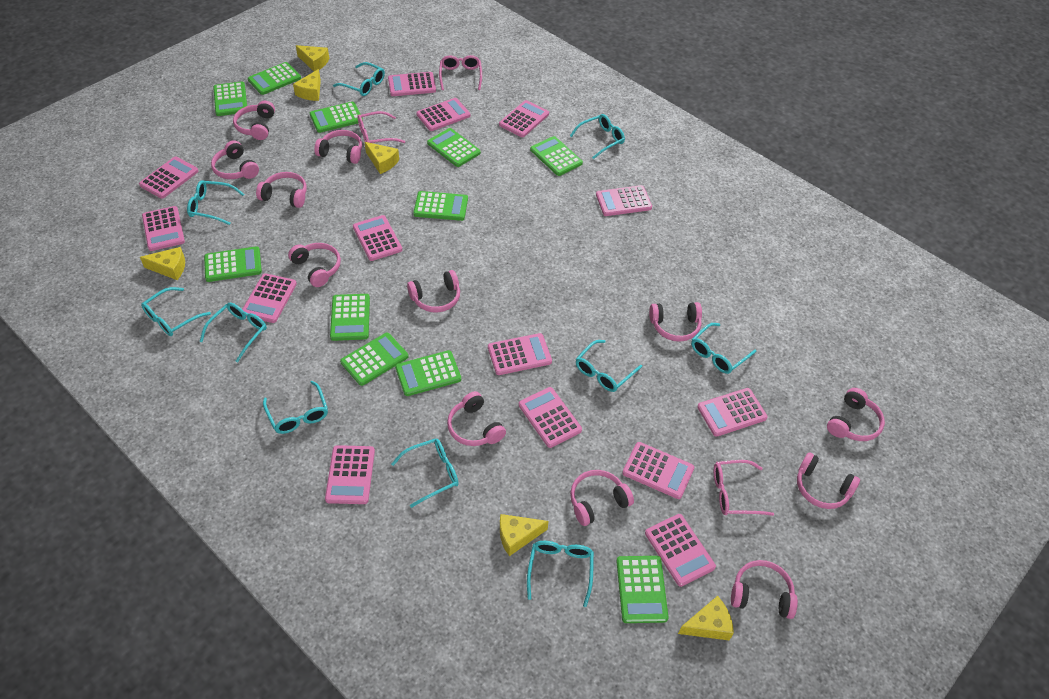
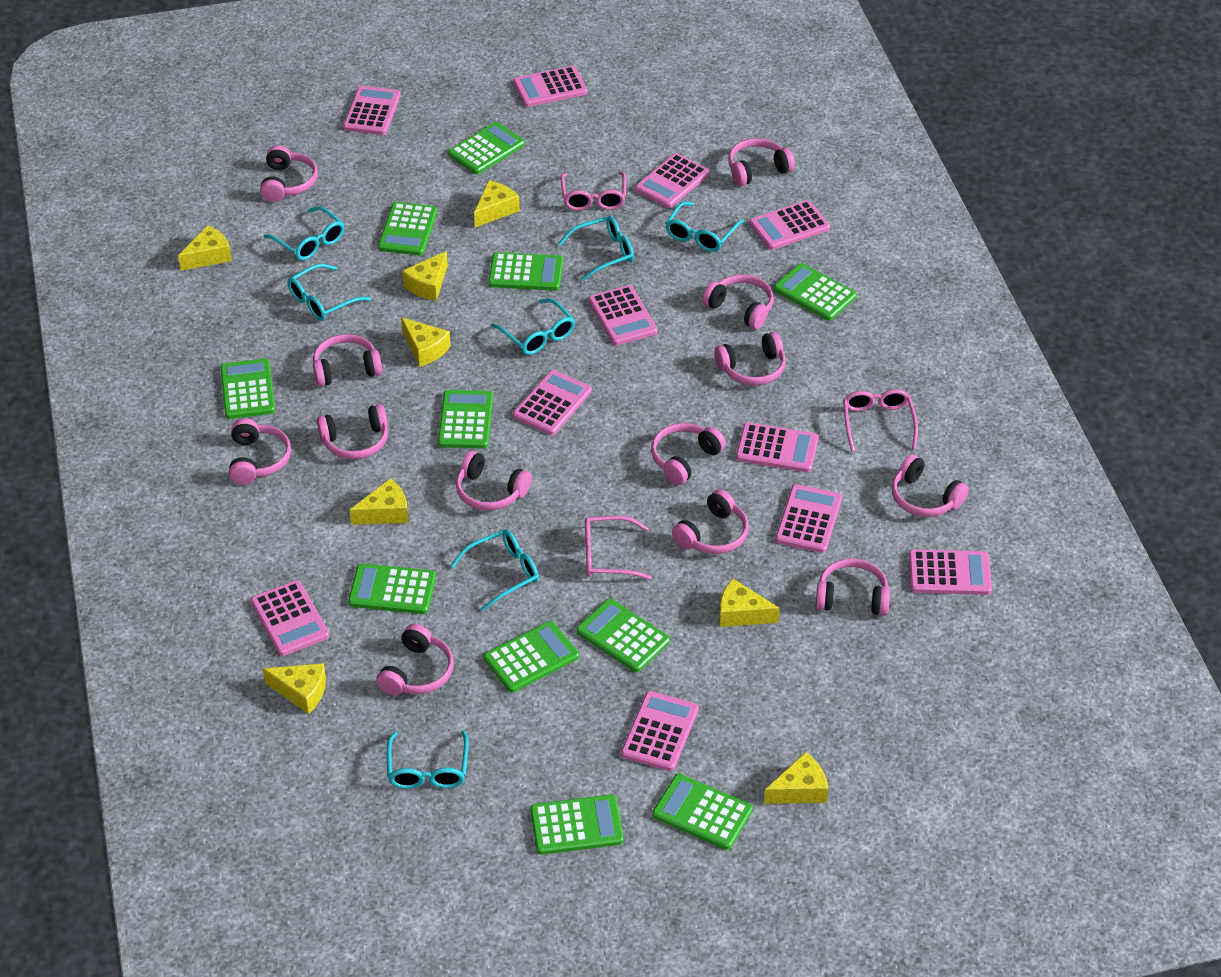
pink calculator: [139,157,198,199] [142,206,185,251] [242,273,297,323] [325,445,375,504] [353,215,402,261] [388,72,436,96] [416,98,470,131] [488,333,552,375] [499,100,549,137] [519,387,582,448] [596,185,652,216] [622,442,694,499] [645,514,716,587] [697,388,768,437] = 14 -> [251,580,329,656] [343,86,401,135] [513,66,587,107] [513,370,592,435] [589,285,658,345] [621,691,699,771] [635,153,710,208] [736,422,819,472] [749,200,830,250] [775,484,842,553] [909,549,992,595] = 11
pink headphones: [211,140,259,179] [233,101,275,140] [256,172,307,208] [288,243,341,287] [314,130,362,164] [407,270,460,312] [447,391,506,446] [570,470,634,526] [649,302,702,342] [731,560,798,619] [797,452,860,509] [827,388,885,441] = 12 -> [229,418,291,484] [260,145,318,202] [313,334,382,387] [317,404,388,459] [376,624,454,695] [456,451,532,511] [651,423,726,485] [672,489,749,554] [703,274,774,329] [714,332,786,385] [728,138,795,186] [816,559,890,616] [892,454,969,517] = 13
turquoise glasses: [141,287,211,336] [187,180,244,225] [200,303,267,362] [263,381,328,434] [333,62,385,96] [391,438,459,508] [527,541,594,607] [570,114,625,159] [576,340,642,392] [691,323,756,374] = 10 -> [264,206,345,261] [288,263,371,321] [387,731,469,789] [451,530,539,611] [491,298,575,355] [558,216,634,281] [665,201,744,252] = 7
yellow cheese: [140,247,185,280] [293,69,321,101] [296,45,329,71] [365,142,399,174] [500,514,549,556] [678,596,734,641] = 6 -> [178,225,232,271] [263,663,326,714] [350,478,409,525] [401,317,451,367] [402,251,448,301] [474,180,520,227] [719,579,780,627] [764,752,828,804] = 8

